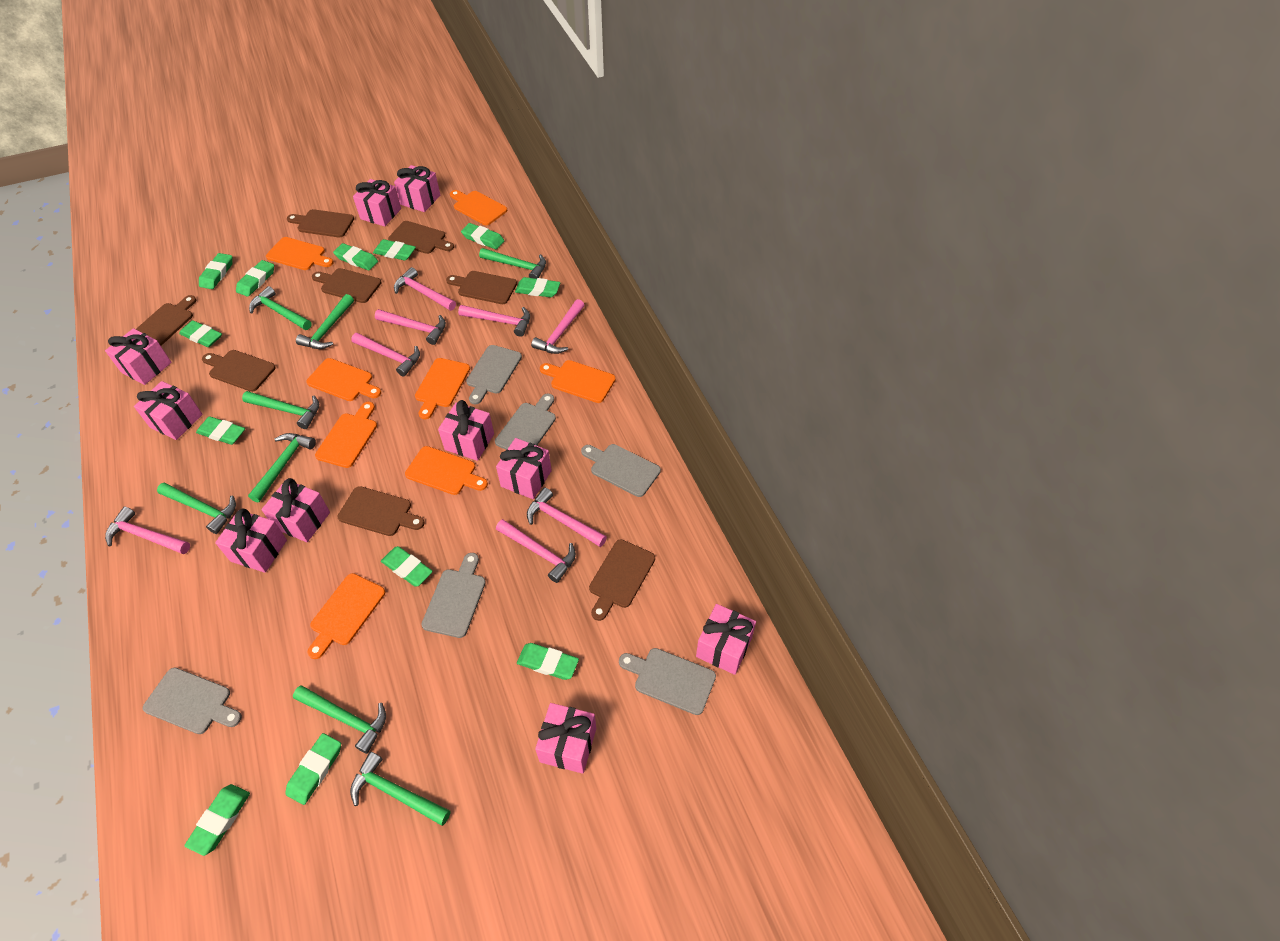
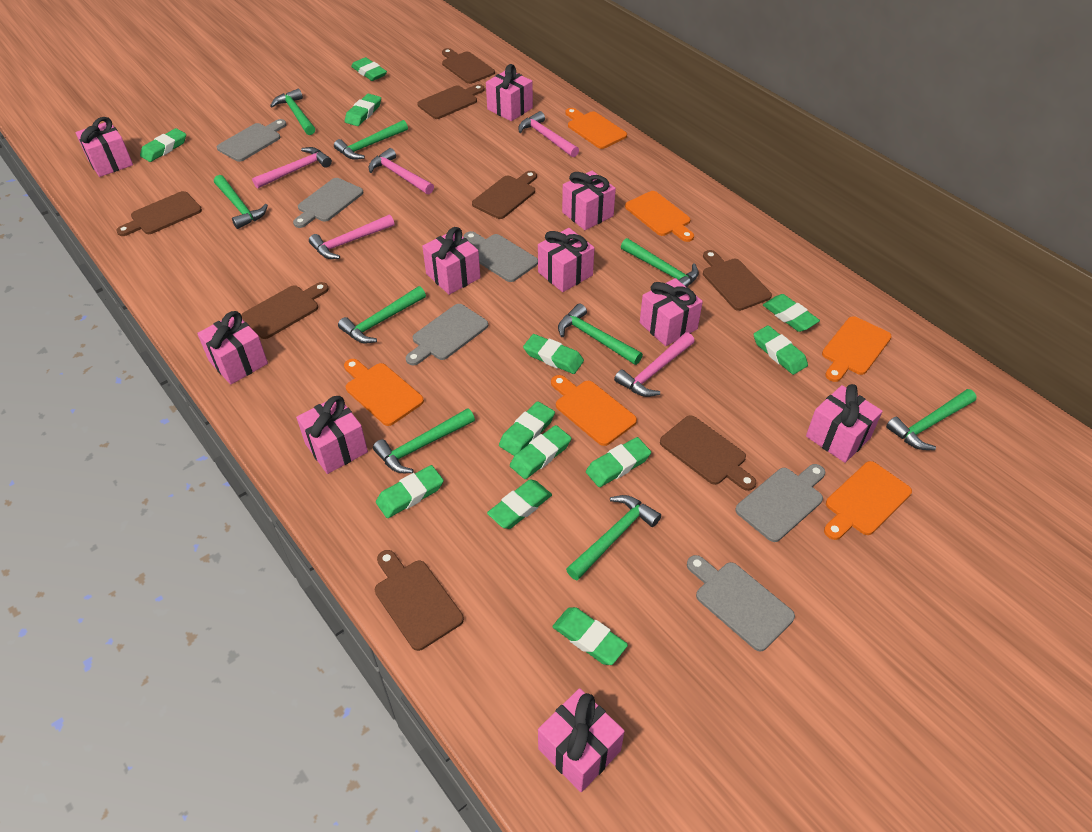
green hammer: [157,483,236,534] [242,391,319,429] [248,433,316,503] [249,286,312,330] [293,685,386,754] [296,294,354,349] [350,752,450,826] [479,248,546,279] = 8 -> [214,175,268,229] [270,89,315,135] [334,120,408,160] [338,286,426,343] [373,408,475,473] [558,303,643,365] [566,495,661,581] [621,238,699,287] [886,389,977,450] = 9
orange cutting board: [266,237,333,270] [306,358,381,401] [307,573,385,659] [315,402,377,468] [405,446,488,495] [415,358,470,419] [450,190,507,226] [540,360,616,403] = 8 -> [344,359,424,426] [551,375,637,446] [565,108,627,149] [625,191,694,242] [822,316,892,382] [824,461,912,540] = 6
pink hammer: [105,507,190,554] [351,333,420,377] [375,309,446,345] [394,267,456,311] [458,305,530,337] [496,519,576,583] [527,487,607,547] [531,299,584,354] = 8 -> [252,147,332,189] [309,215,394,259] [369,148,434,194] [518,111,579,157] [614,332,695,397] = 5

